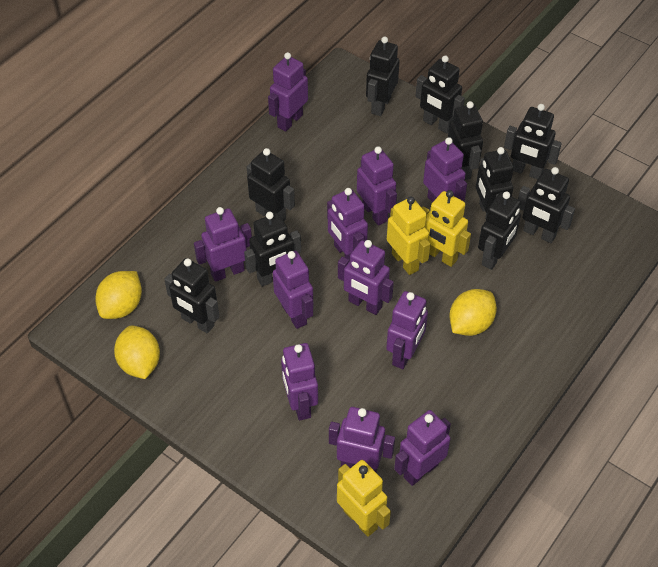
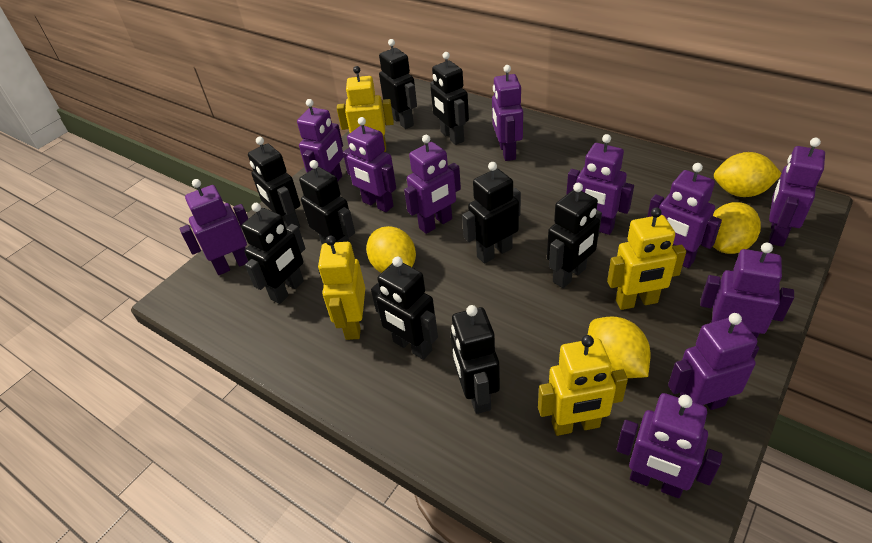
black robot: [164,258,219,333] [244,212,301,286] [247,148,295,221] [366,36,400,116] [416,56,465,133] [448,101,483,180] [476,147,514,219] [478,191,521,270] [504,104,562,179] [518,167,575,243] = 10 -> [241,203,305,304] [248,137,300,228] [299,160,355,244] [371,257,438,360] [379,39,417,129] [430,52,469,145] [451,305,500,414] [462,162,521,264] [547,183,602,288] = 9
yellow lemon: [95,271,142,319] [114,326,160,379] [449,289,497,336] = 3 -> [366,226,416,273] [588,316,651,378] [713,202,761,254] [714,152,781,197] = 4
yellow robot: [337,460,391,537] [387,197,430,275] [422,190,471,267] = 3 -> [318,236,365,340] [337,66,394,152] [538,335,628,436] [607,207,686,310] = 4

